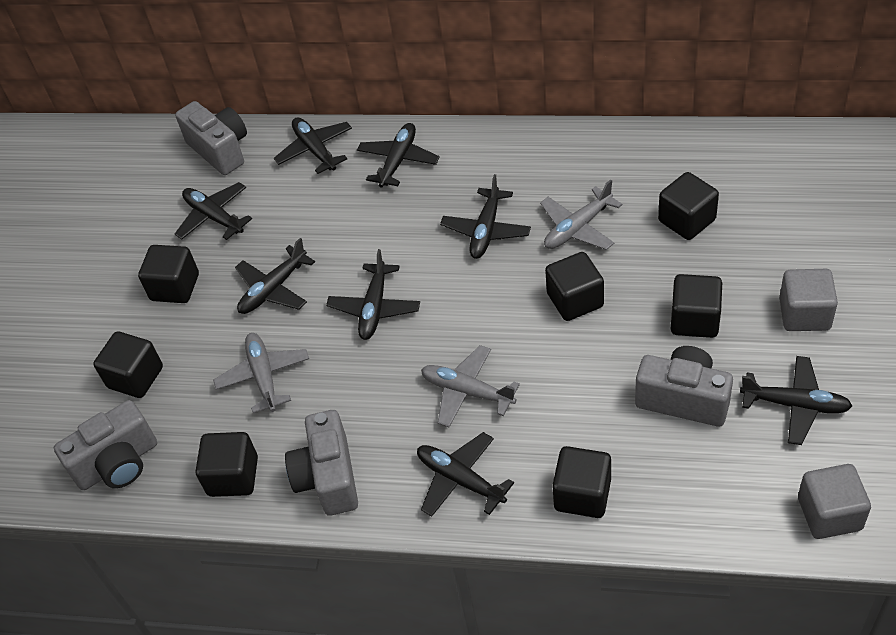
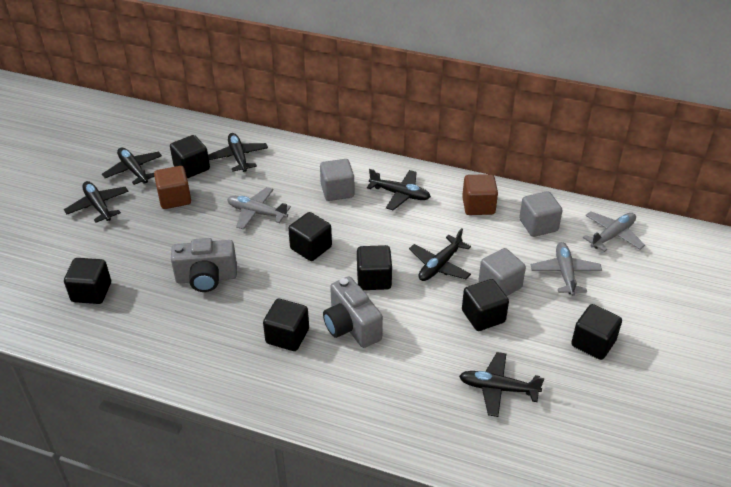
black plane: [175,182,252,240] [235,238,315,314] [274,117,352,174] [326,249,420,340] [357,123,440,188] [417,432,514,517] [440,174,531,259] [740,356,852,445] = 8 -> [64,181,129,223] [102,147,162,185] [208,133,268,172] [367,169,431,210] [409,228,471,281] [459,352,544,417] = 6
brown cube: none = 0 -> [154,166,191,209] [462,174,498,215] = 2
grey camera: [54,400,157,490] [175,101,247,175] [285,410,358,516] [635,346,733,427] = 4 -> [171,238,237,292] [323,276,383,348] = 2
grey cube: [779,269,838,331] [798,464,871,539] = 2 -> [320,159,355,201] [479,248,526,296] [519,191,563,237] = 3

